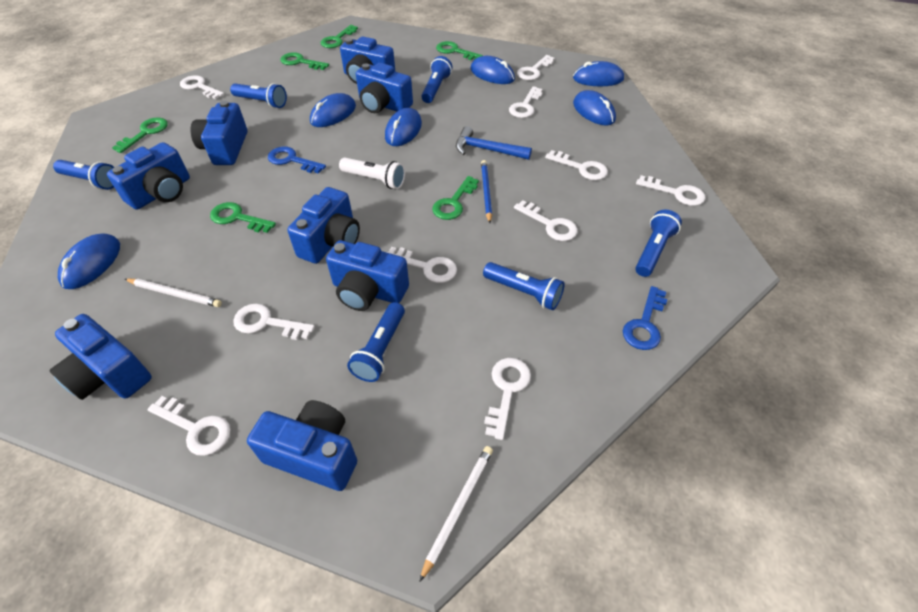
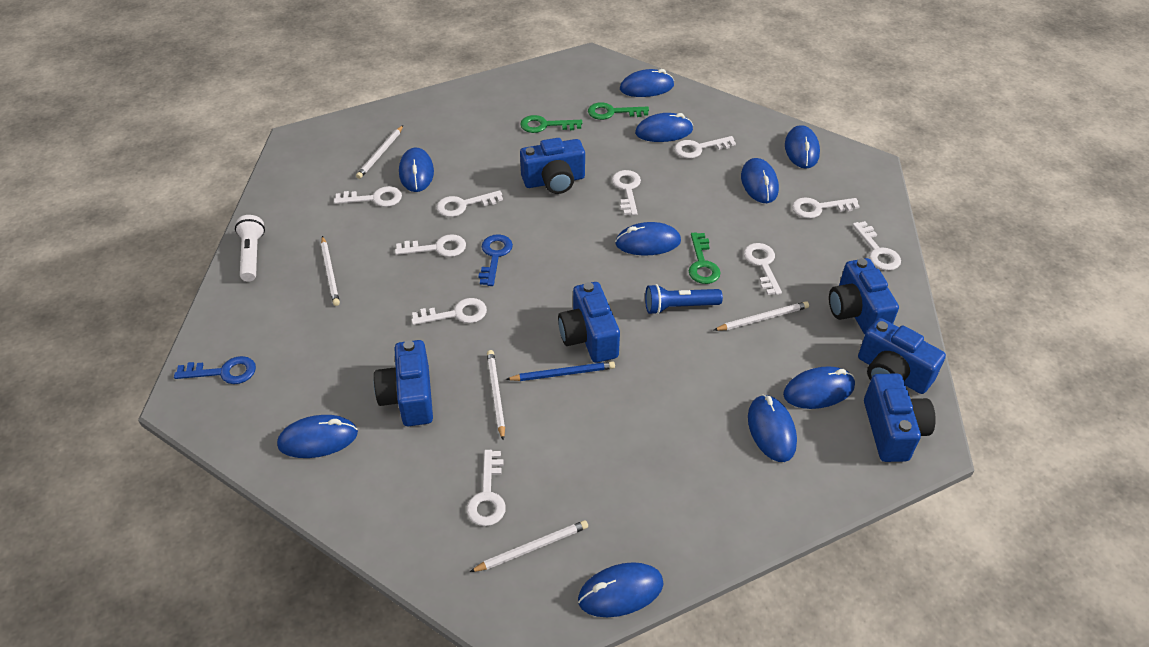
blue camera: [49,314,152,400] [107,142,190,210] [191,101,247,165] [247,400,357,491] [287,187,360,264] [326,240,409,311] [340,36,395,84] [356,63,413,113] = 8 -> [374,340,433,426] [520,138,585,194] [558,282,620,363] [829,258,899,335] [858,318,946,394] [864,373,936,462] = 6
blue flashlight: [53,160,114,190] [230,83,287,108] [347,302,405,382] [421,56,452,103] [483,262,565,310] [635,210,682,277] = 6 -> [645,284,723,315] = 1
blue hammer: [456,126,532,160] = 1 -> none = 0
blue mouse: [58,234,120,289] [310,93,356,127] [385,108,422,146] [471,56,515,84] [573,61,624,86] [573,90,616,125] = 6 -> [277,415,358,458] [399,148,434,192] [578,562,664,617] [615,222,681,255] [620,69,674,97] [635,113,693,142] [741,158,779,203] [748,394,797,462] [783,366,855,409] [785,125,820,169] = 10
green key: [112,117,168,153] [210,202,276,233] [280,52,329,70] [320,25,358,48] [432,176,479,220] [436,41,483,60] = 6 -> [520,115,583,133] [588,102,649,120] [689,232,721,284] = 3
white pencil: [125,279,222,307] [419,446,493,582] = 2 -> [321,236,340,306] [356,125,403,179] [470,520,588,572] [487,350,505,440] [714,301,809,331] = 5

